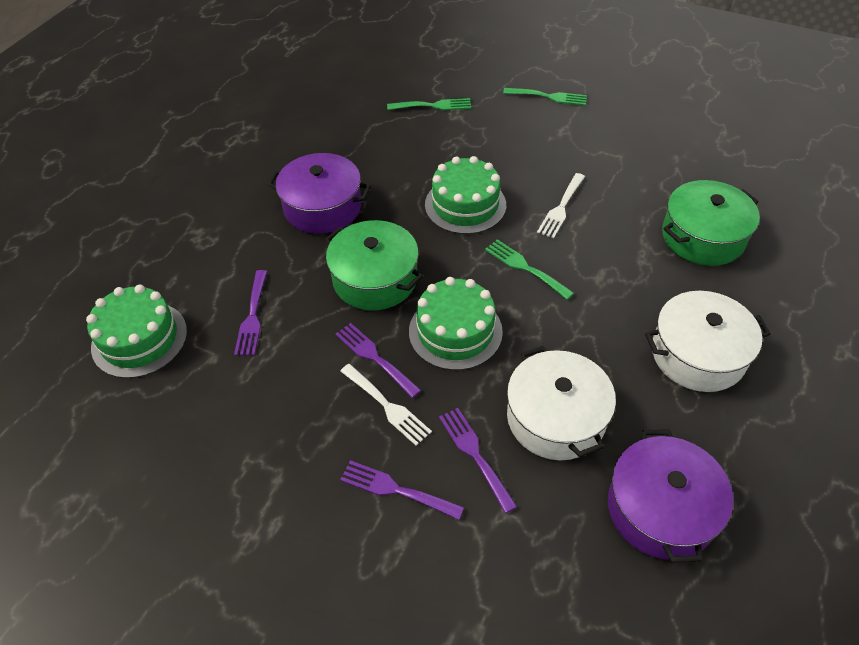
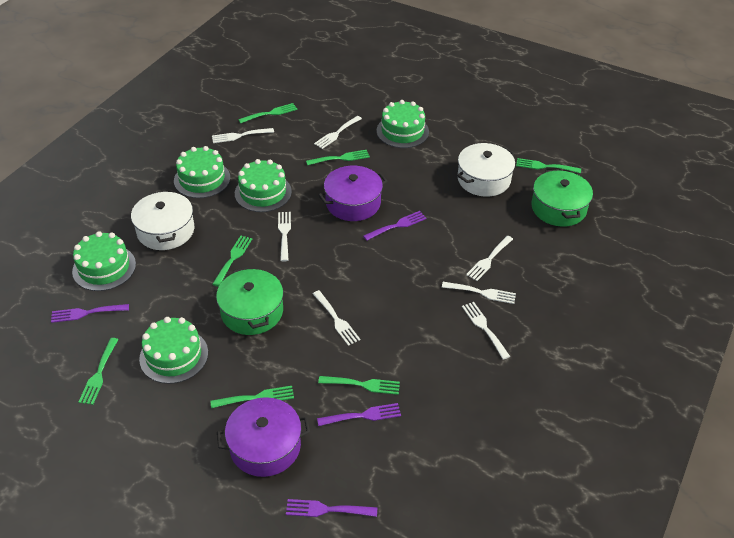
green cake: [86,284,187,378] [409,277,503,370] [425,156,506,234] = 3 -> [72,231,136,291] [139,317,208,384] [174,146,230,198] [235,159,292,212] [377,100,429,148] = 5
green fork: [387,98,471,110] [485,239,574,300] [503,88,587,106] = 3 -> [79,338,119,405] [211,386,294,408] [212,236,252,287] [238,103,297,123] [306,150,370,166] [318,376,400,395] [516,158,581,173] = 7
white fork: [340,364,432,446] [537,173,585,238] = 2 -> [212,128,274,143] [278,212,291,262] [313,290,360,346] [314,116,362,149] [442,282,516,304] [462,302,510,360] [466,236,513,281] = 7

